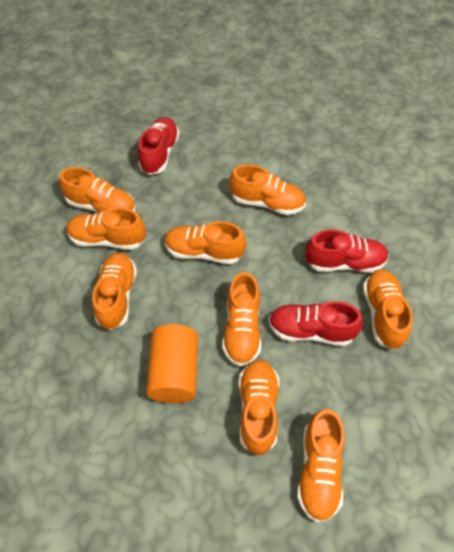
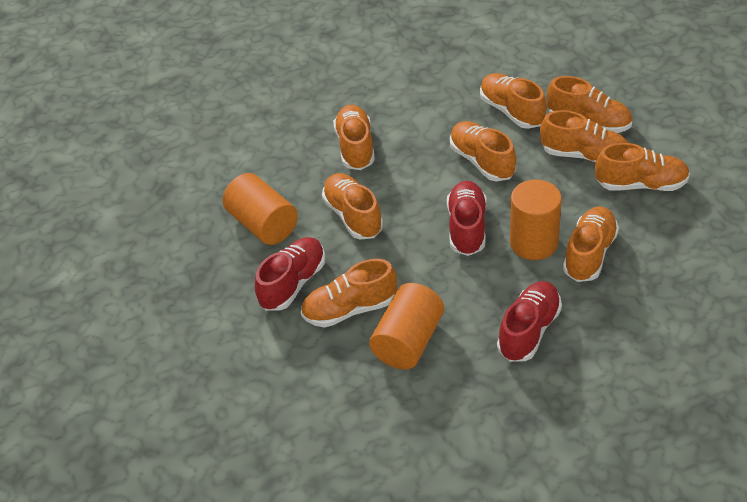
orange cylinder: [146,324,198,403] = 1 -> [223,173,298,245] [369,283,444,369] [510,180,562,260] = 3

